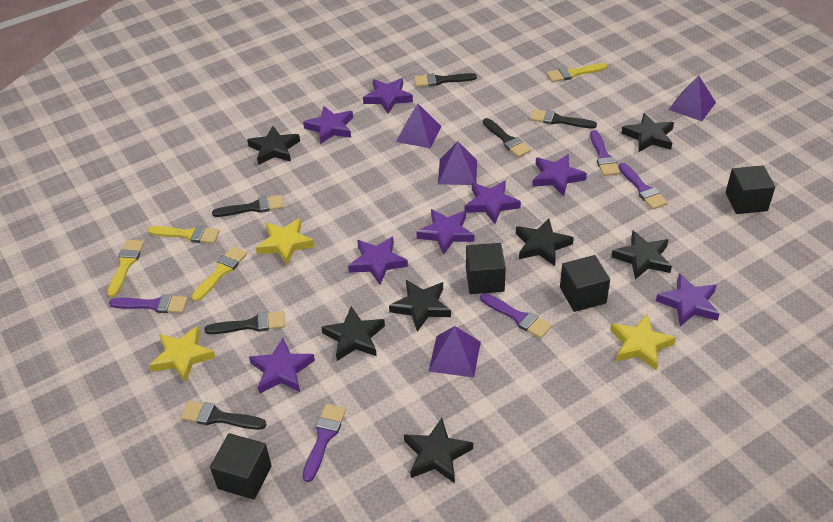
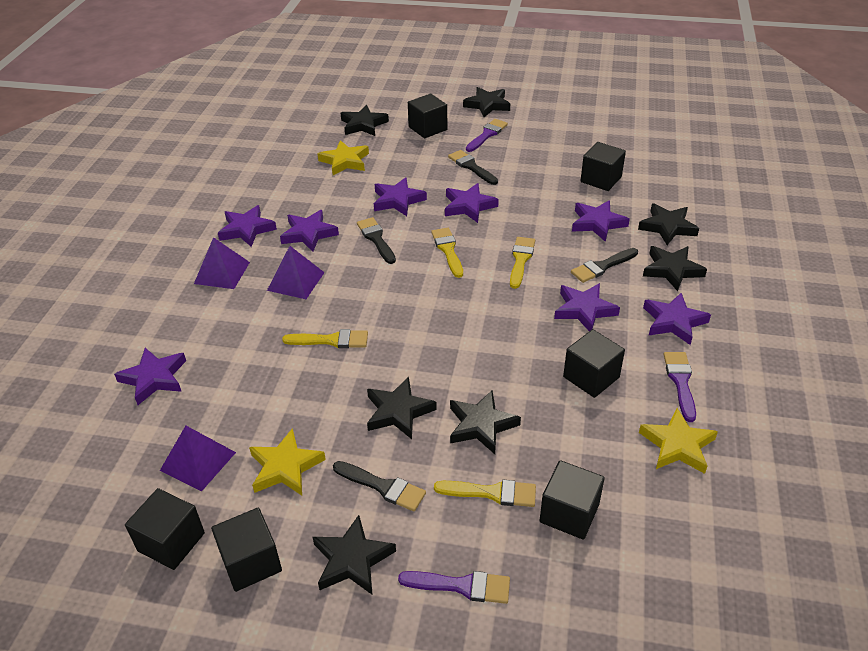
black brush: [180,401,267,430] [205,311,285,334] [212,195,284,217] [414,73,477,87] [483,118,531,157] [530,109,597,128] = 6 -> [333,461,426,511] [357,217,396,264] [448,150,498,185] [571,248,638,283] = 4
black cube: [210,433,272,500] [466,243,506,294] [560,255,610,312] [726,165,775,214] = 4 -> [125,488,205,570] [211,508,282,592] [408,94,447,138] [540,460,605,540] [563,329,625,398] [581,142,626,191] = 6
purple brush: [109,295,188,313] [302,404,346,482] [480,293,552,339] [590,130,620,176] [618,163,668,209] = 5 -> [398,571,510,604] [466,119,508,152] [663,352,696,422] = 3
purple pyramid: [396,103,442,148] [428,326,481,378] [438,141,477,185] [668,75,716,121] = 4 -> [160,426,236,491] [194,237,250,289] [267,246,325,299] = 3

